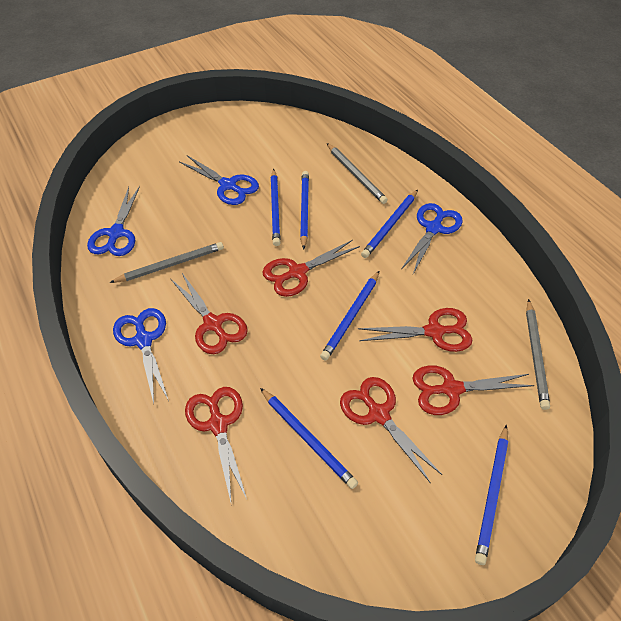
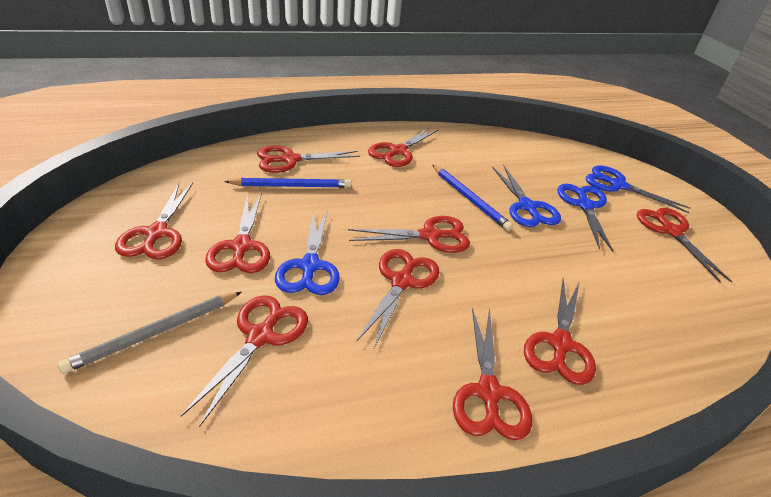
blue pencil: [260,388,358,489] [271,169,280,246] [300,171,309,250] [320,271,379,361] [361,190,418,258] [475,425,508,565] = 6 -> [224,178,352,188] [432,165,513,231] = 2
grey pencil: [109,242,224,283] [327,143,388,204] [526,299,550,410] = 3 -> [58,292,242,374] = 1
red scissors: [171,273,248,354] [185,387,247,502] [263,240,360,297] [340,377,442,483] [358,308,472,352] [412,365,534,415] = 6 -> [115,183,193,259] [181,295,308,427] [205,195,270,273] [257,145,360,173] [348,216,470,253] [357,249,440,348] [368,127,439,167] [453,308,532,440] [524,278,596,385] [637,208,732,283] = 10

